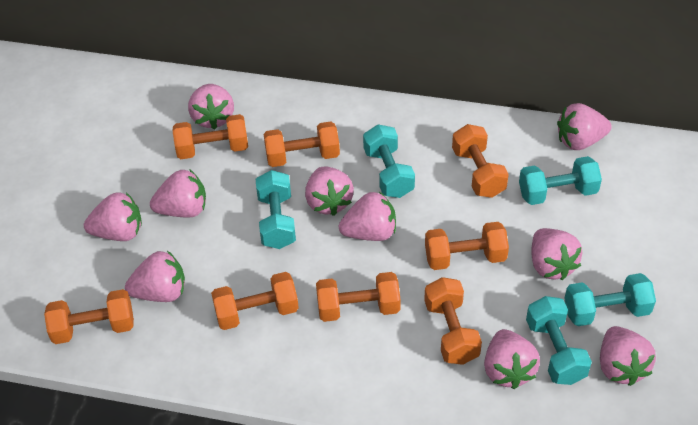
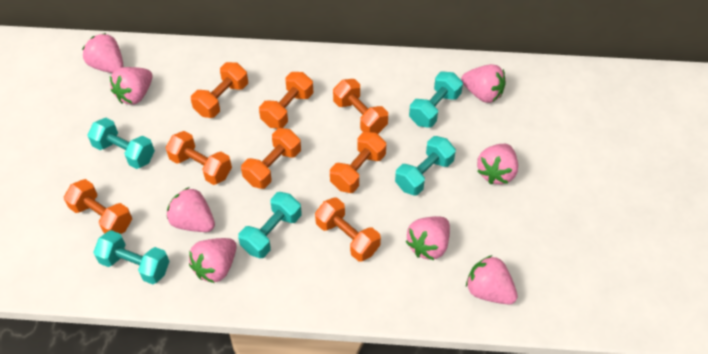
pink strawberry: [84,192,142,241] [125,251,185,302] [150,169,206,217] [188,84,234,130] [305,167,354,216] [339,192,396,241] [484,329,540,389] [531,228,583,280] [557,103,612,150] [600,326,656,386] = 10 -> [82,33,124,73] [110,67,152,105] [167,187,215,232] [189,238,237,283] [406,216,450,260] [461,64,506,103] [466,255,518,304] [477,144,518,184] = 8

